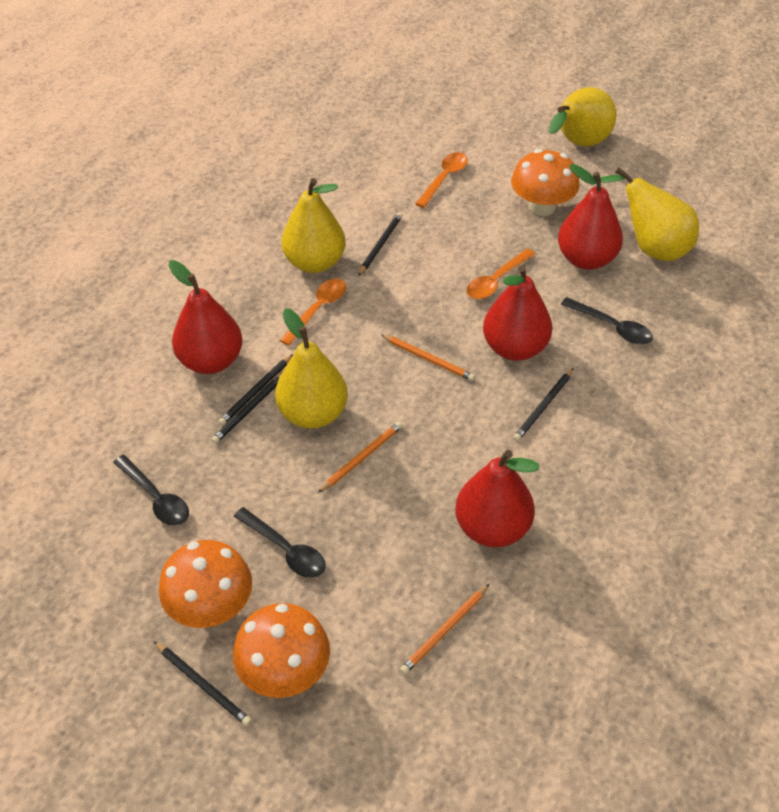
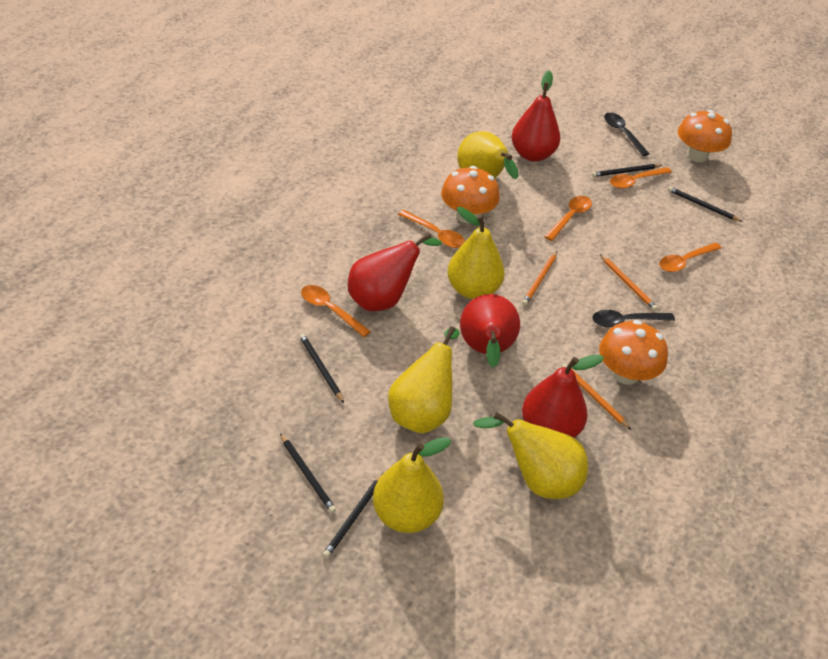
black spoon: [113,455,189,526] [234,507,326,578] [561,297,653,345] = 3 -> [592,310,675,328] [604,113,649,156] = 2
orange spoon: [280,279,346,346] [415,152,468,208] [466,249,535,299] = 3 -> [301,285,371,337] [398,210,465,248] [544,196,592,241] [610,167,672,189] [659,242,721,272] = 5
yellow pear: [275,308,348,429] [281,178,345,273] [549,87,616,147] [600,167,699,261] = 4 -> [373,437,451,533] [388,326,460,434] [447,207,505,299] [457,131,519,179] [473,412,588,499] = 5

